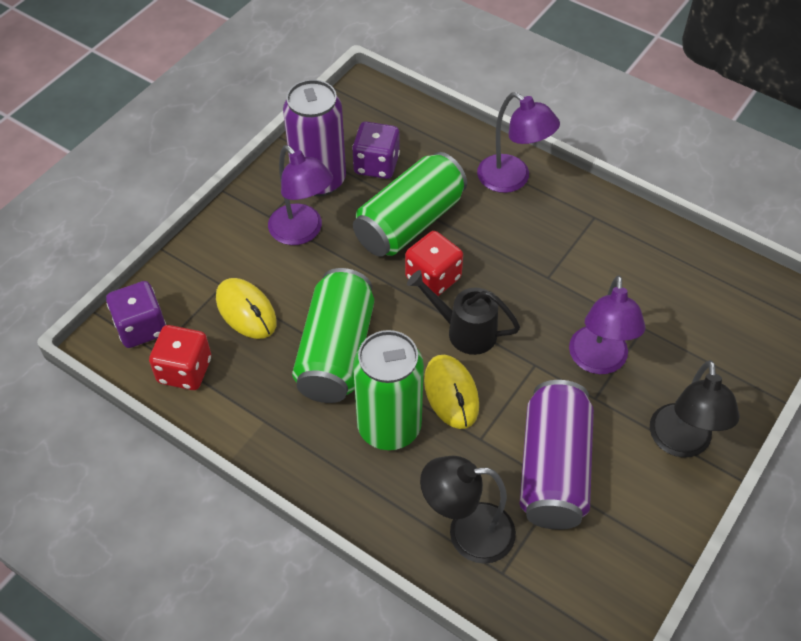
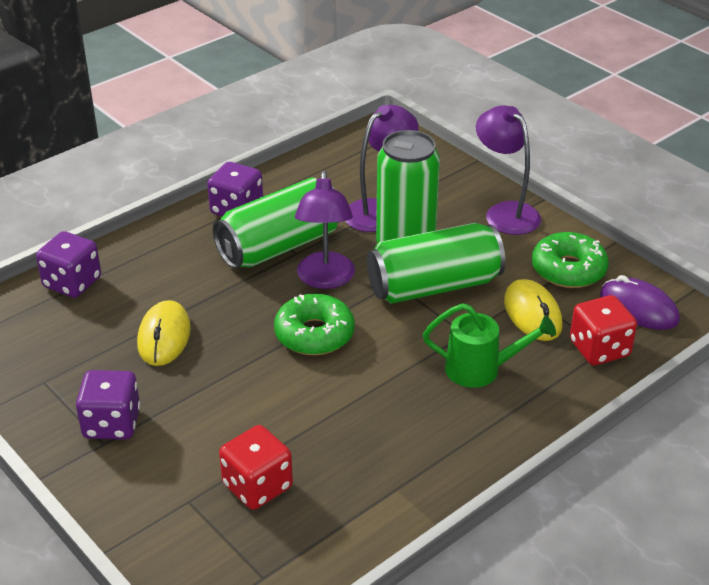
black lamp: [420,456,516,564] [650,360,740,458] = 2 -> none = 0
black watering can: [407,270,520,355] = 1 -> none = 0
green donut: none = 0 -> [274,294,355,355] [532,232,609,288] = 2
green watering can: none = 0 -> [423,303,556,388] = 1
purple can: [283,79,346,196] [520,380,594,530] = 2 -> none = 0
purple dice: [106,281,166,348] [352,122,400,179] = 2 -> [36,231,101,298] [76,370,140,440] [207,162,263,217] = 3
purple mouse: none = 0 -> [600,275,680,330] = 1

